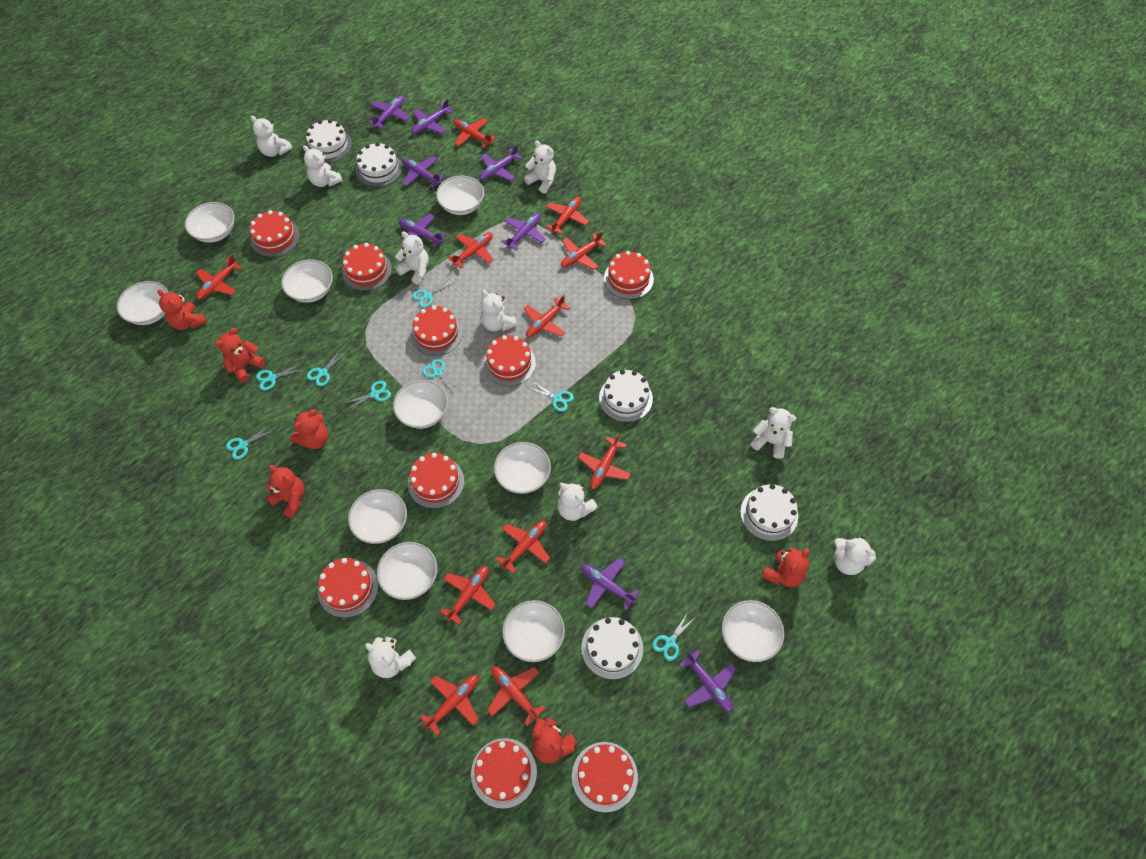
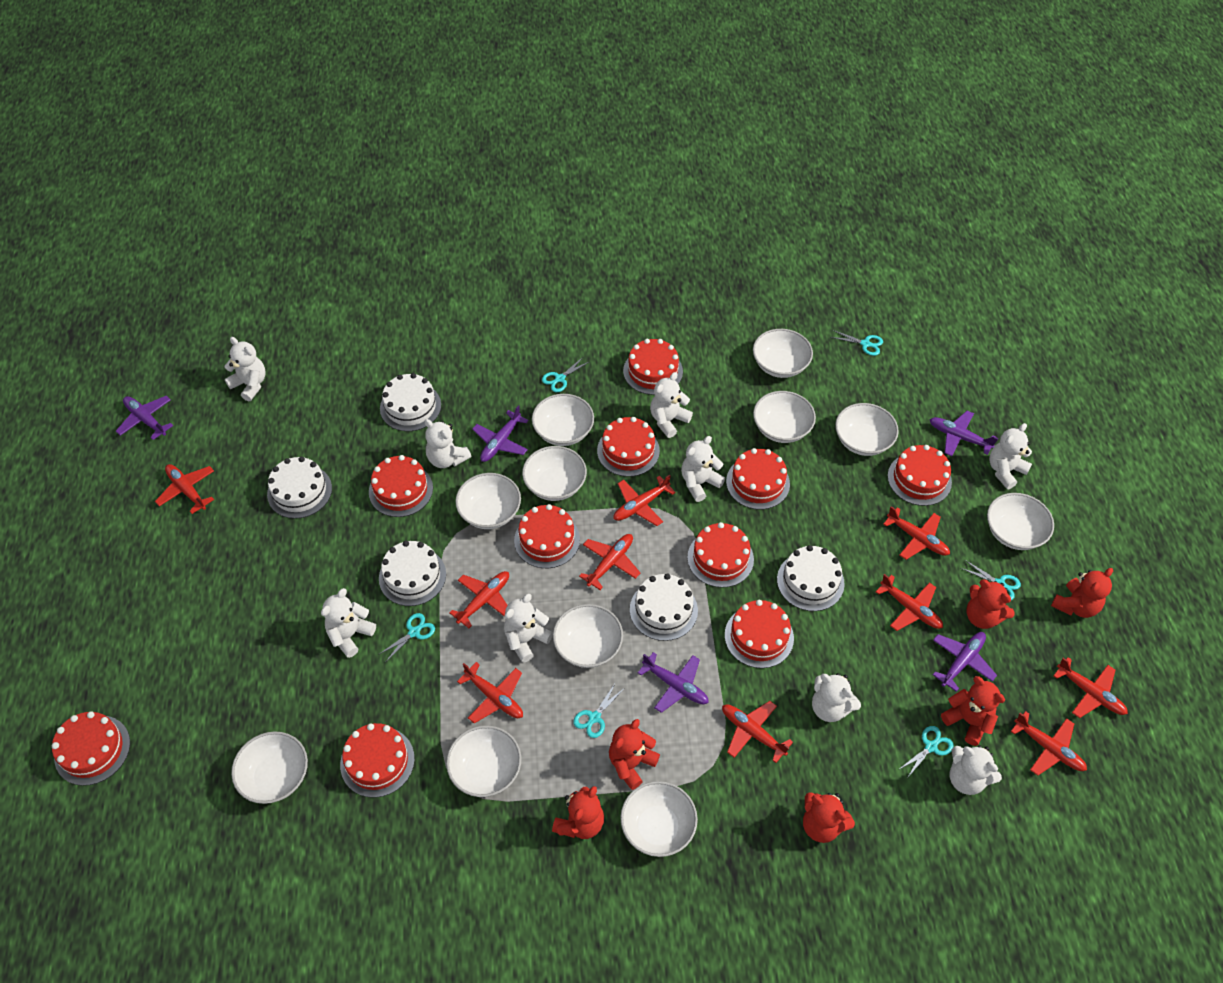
purple plane: [368,96,410,129] [399,214,446,247] [402,156,445,188] [411,99,453,134] [479,145,523,181] [501,213,546,251] [581,558,640,611] [679,650,736,712] = 8 -> [116,396,173,440] [472,405,529,462] [638,652,709,713] [929,411,998,456] [933,632,997,692] = 5
red cake: [250,210,300,257] [318,558,378,618] [342,243,392,291] [408,453,464,509] [411,305,463,356] [471,738,537,809] [483,335,536,386] [572,742,638,813] [604,251,654,299] = 9 -> [52,711,130,786] [340,723,415,798] [369,455,433,517] [514,504,580,568] [597,417,660,477] [623,339,683,395] [687,522,754,588] [725,600,794,668] [726,448,790,509] [888,445,952,506] = 10
red plane: [196,255,242,299] [420,675,479,735] [440,566,496,625] [448,232,493,269] [454,118,496,148] [487,666,546,726] [496,521,550,574] [524,295,570,337] [546,197,589,235] [561,231,607,270] [578,433,631,489] = 11 -> [155,464,214,514] [449,571,509,628] [457,662,523,723] [579,534,640,590] [613,475,676,526] [722,701,793,763] [876,574,943,631] [883,506,950,560] [1011,711,1087,776] [1053,657,1128,718] = 10
turquoise scissors: [226,424,274,460] [256,363,304,391] [307,349,347,386] [345,381,391,410] [412,278,455,308] [422,359,461,395] [529,381,574,412] [652,612,696,661] = 8 -> [378,613,435,661] [542,357,589,392] [573,682,625,738] [831,330,883,356] [898,726,953,778] [961,560,1021,600] = 6
white bowl: [117,281,168,325] [185,202,235,243] [281,259,333,303] [348,489,407,544] [377,542,437,600] [393,380,448,429] [436,176,484,215] [494,442,551,494] [502,600,565,662] [722,600,784,662] = 10 -> [231,731,308,804] [446,725,521,797] [455,473,521,529] [522,446,587,501] [532,394,594,446] [553,604,623,668] [620,781,698,857] [753,329,813,378] [753,391,816,443] [835,403,899,456] [987,493,1054,550] = 11

